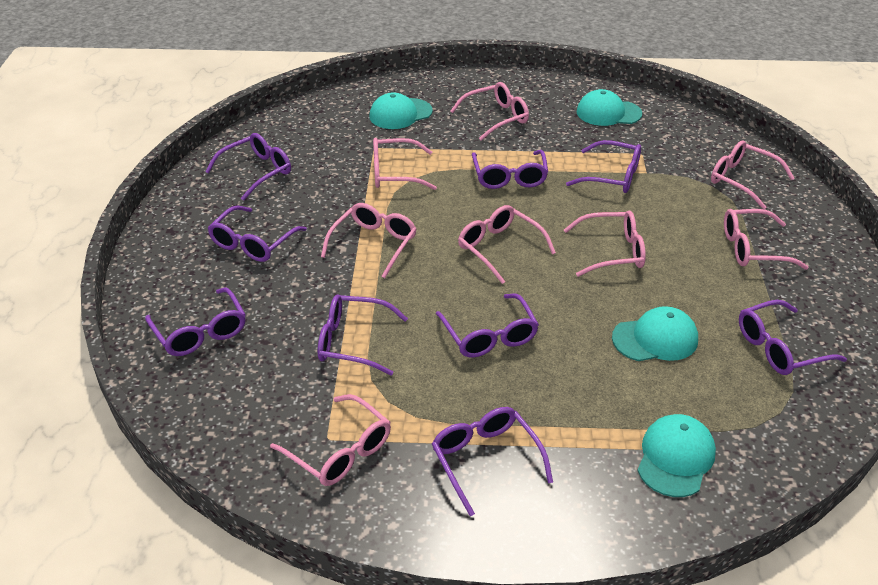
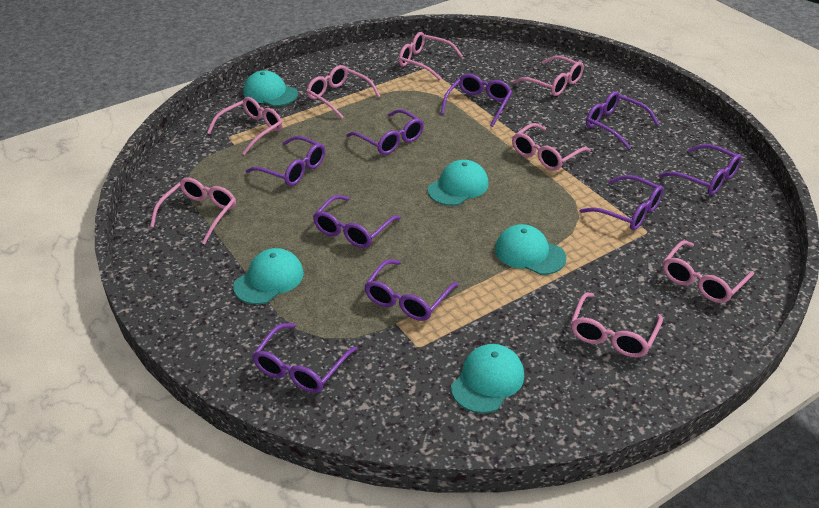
turquoise cap: [369,92,433,129] [577,89,642,126] [612,306,698,361] [637,414,716,497] = 4 -> [233,248,304,304] [243,70,298,106] [428,160,489,206] [451,344,524,413] [495,224,566,275] = 5

